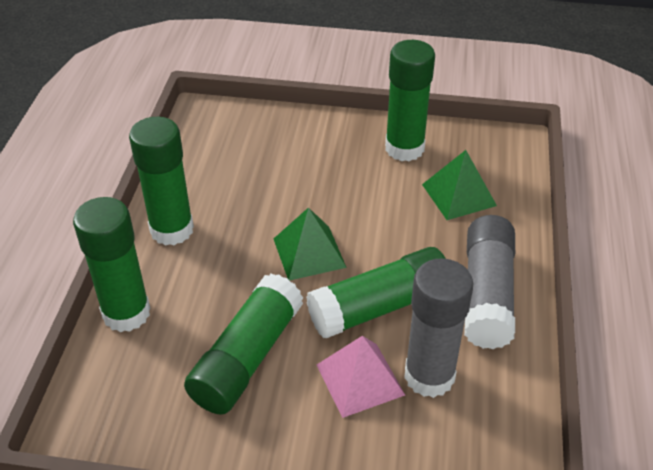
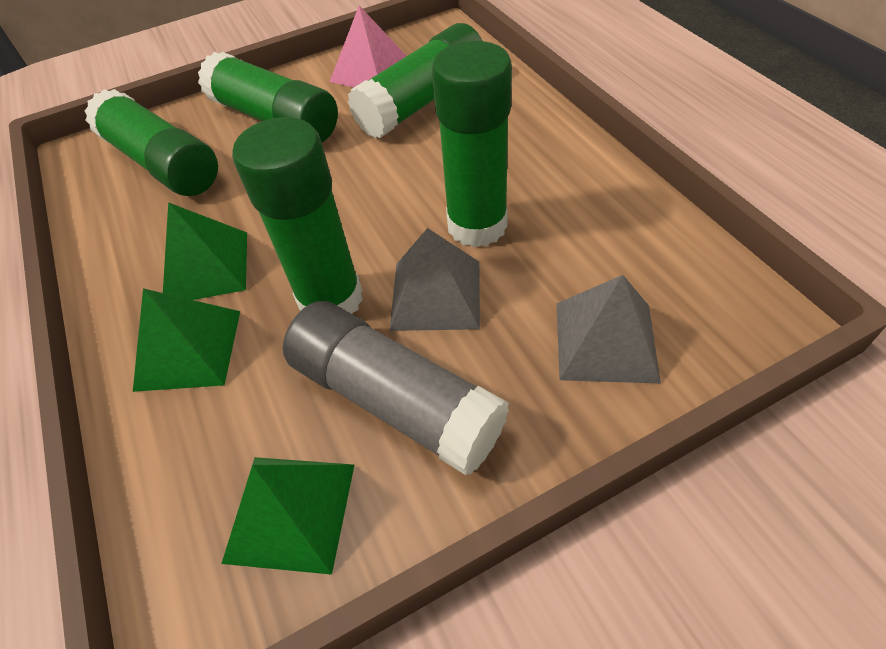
green pyramid: [274,207,347,281] [422,150,497,220] = 2 -> [133,288,240,392] [163,202,247,300] [221,457,354,575] = 3
grey glue stick: [404,258,473,398] [464,215,515,349] = 2 -> [283,301,509,475] = 1
grey pyramid: none = 0 -> [390,228,480,331] [557,275,661,384] = 2

